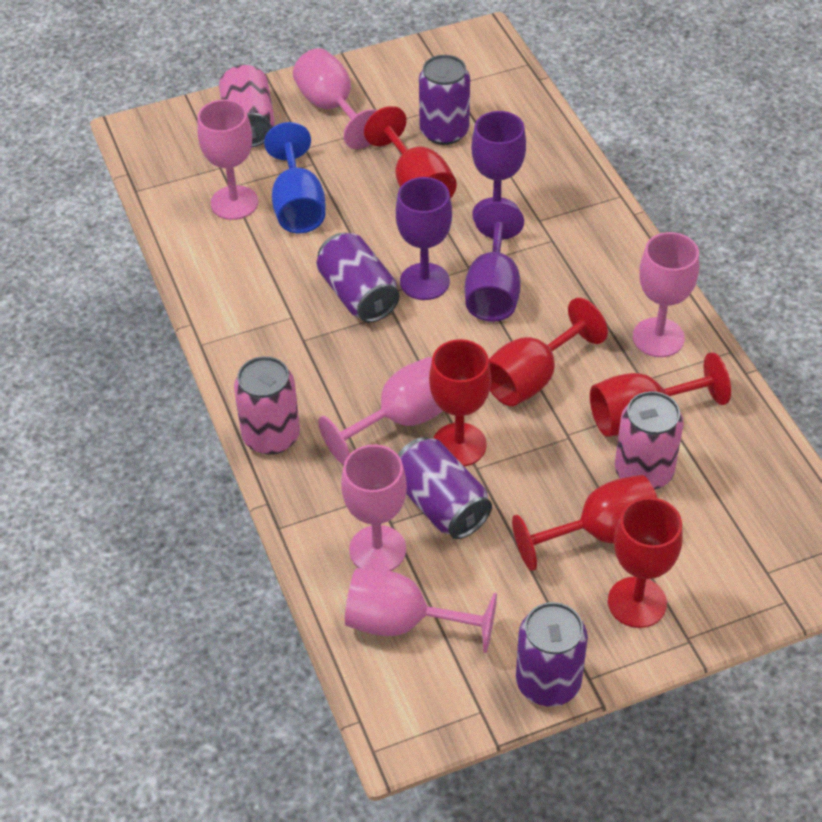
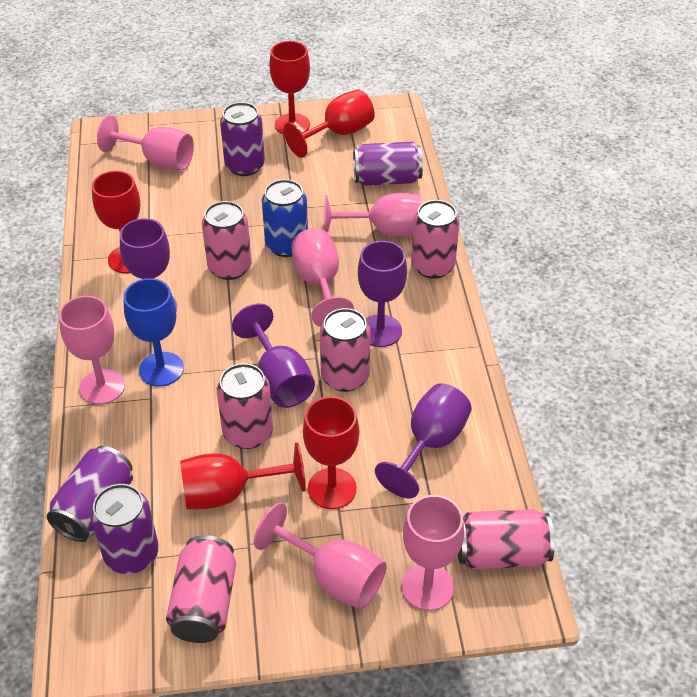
blue can: none = 0 -> [262,179,308,257] = 1
pink can: [219,64,275,147] [234,356,300,455] [615,391,684,489] = 3 -> [166,535,236,643] [202,201,252,280] [217,363,273,449] [320,308,371,392] [411,200,460,279] [458,509,555,570] = 6
purple goblet: [396,177,452,300] [465,202,524,322] [471,111,526,222] = 3 -> [120,218,177,311] [232,303,315,408] [358,241,407,347] [375,383,472,498] = 4
red goblet: [364,106,457,199] [429,339,491,467] [489,298,608,406] [512,475,657,571] [590,352,731,437] [608,497,683,628] = 6 -> [92,171,140,273] [180,442,306,509] [270,41,310,135] [284,89,375,158] [303,396,359,509] = 5

